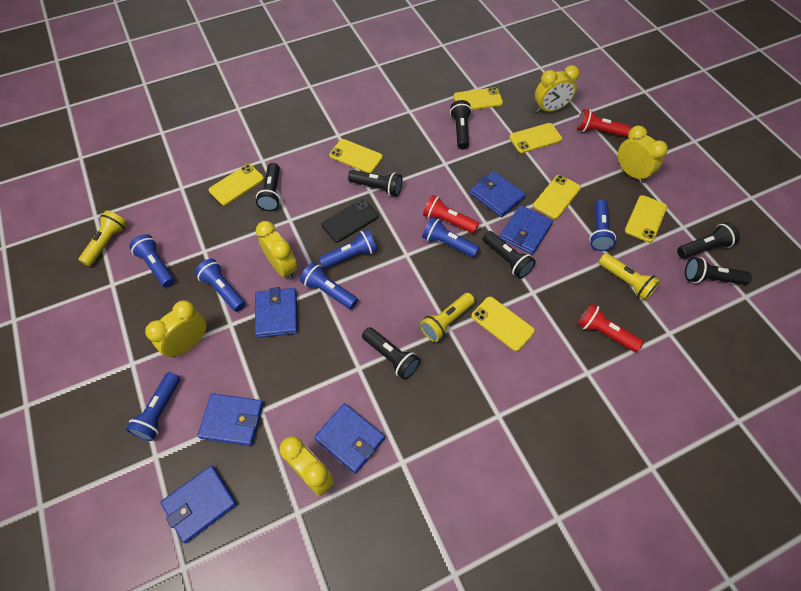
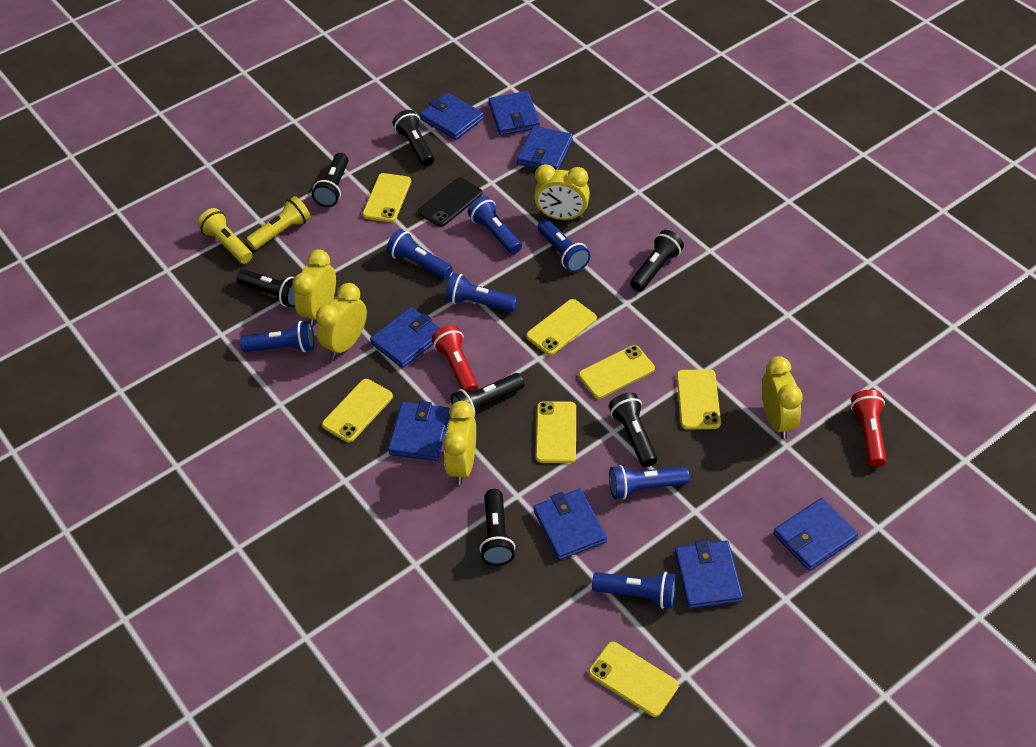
blue wallet: [160,465,237,543] [198,393,264,446] [255,287,298,338] [314,403,385,474] [470,171,526,217] [499,205,553,255] = 6 -> [370,307,440,368] [388,401,450,461] [420,93,484,140] [488,91,540,135] [517,126,573,170] [534,488,607,560] [675,540,743,609] [774,498,858,571] = 8
red flashlight: [423,195,479,234] [577,109,631,137] [578,303,644,352] = 3 -> [432,325,478,391] [851,390,886,467] = 2
yellow flashlight: [79,210,127,266] [420,293,475,342] [599,253,660,301] = 3 -> [197,208,252,264] [246,196,311,250] = 2

